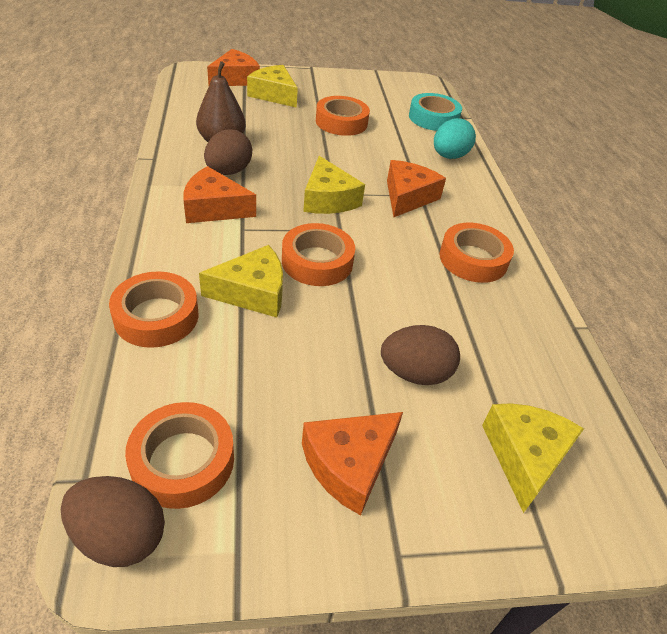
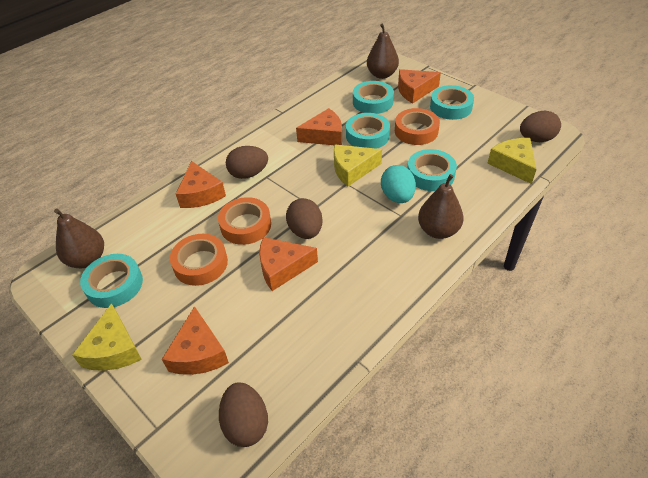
brown egg: [61,476,165,567] [204,129,252,175] [381,325,460,385] = 3 -> [219,382,268,447] [226,146,268,179] [286,198,323,239] [520,111,561,142] = 4
brown pear: [196,61,246,142] = 1 -> [54,209,104,268] [367,23,399,79] [418,174,463,239] = 3
orange cheese: [183,166,256,223] [207,49,260,86] [302,412,403,515] [387,160,446,217] = 4 -> [162,306,229,375] [176,161,226,208] [259,237,318,291] [296,108,342,145] [398,69,441,104] = 5
orange tape: [109,271,199,348] [125,402,234,509] [282,223,355,286] [316,96,370,136] [439,223,514,283] = 5 -> [170,234,228,286] [218,197,271,245] [395,108,440,145] = 3
turquoise tape: [409,93,462,131] = 1 -> [80,254,143,308] [346,113,390,149] [353,81,394,114] [408,149,457,191] [430,85,474,120] = 5
yellow cheese: [199,245,283,317] [247,65,298,108] [303,156,365,214] [482,403,584,513] = 4 -> [72,303,142,371] [334,144,382,186] [487,138,537,184] = 3

